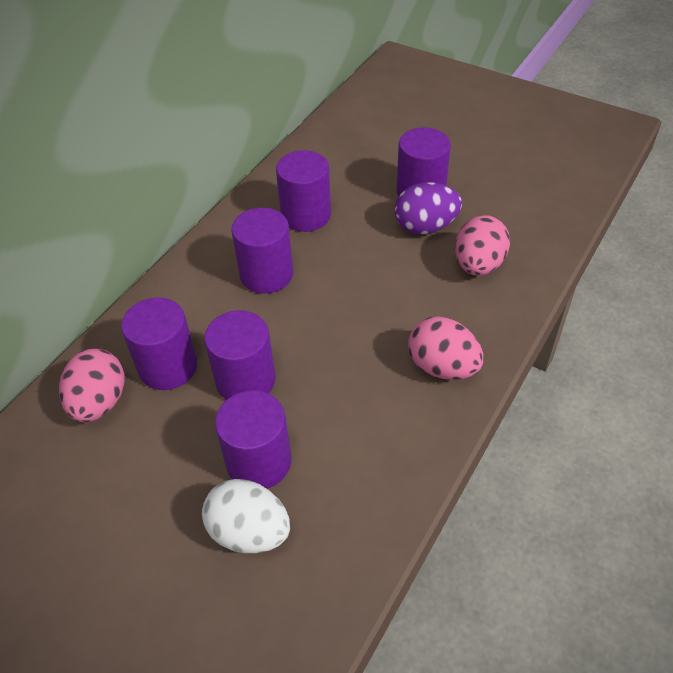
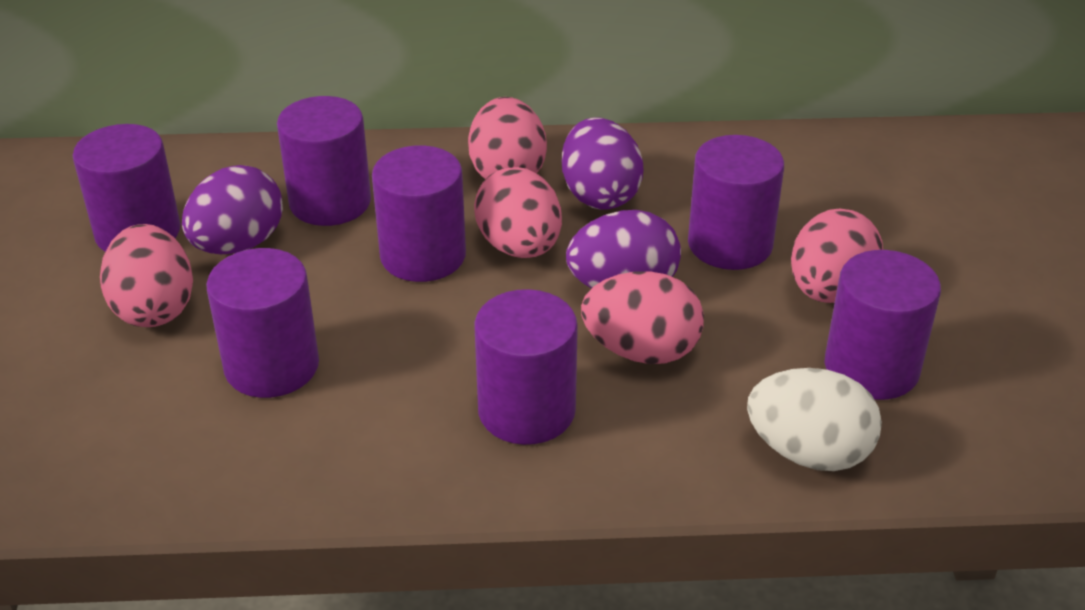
pink egg: [59,349,125,422] [408,317,484,380] [455,215,510,276] = 3 -> [100,224,193,327] [468,97,547,179] [474,167,562,258] [581,271,704,364] [791,209,883,303] = 5
purple cylinder: [121,297,197,390] [204,310,276,400] [215,390,291,489] [231,208,293,294] [276,150,331,232] [397,128,451,197] = 6 -> [73,124,180,252] [206,248,319,398] [277,96,371,226] [372,145,466,282] [474,289,578,445] [688,135,784,270] [824,250,941,400] = 7
purple egg: [394,182,462,234] = 1 -> [182,165,283,254] [562,117,643,210] [566,210,681,288] = 3

